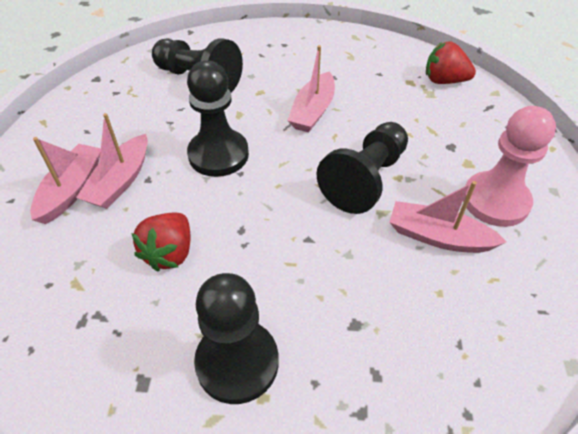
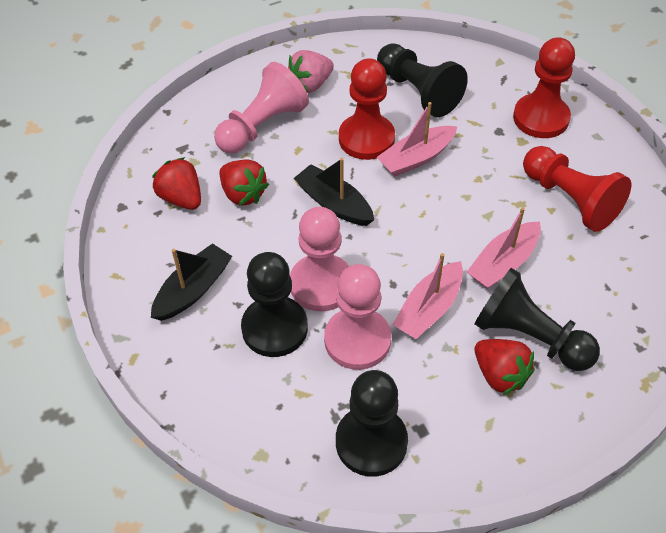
black boat: none = 0 -> [151,243,232,321] [294,158,374,226] = 2
pink boat: [30,137,101,224] [76,113,148,209] [287,45,335,133] [389,181,507,253] = 4 -> [377,102,457,176] [392,253,463,339] [467,207,541,289] = 3
pink pawn: [463,106,556,227] = 1 -> [214,62,309,153] [290,207,349,311] [324,264,391,370] = 3
pink strawberry: none = 0 -> [288,50,334,93] = 1
red pawn: none = 0 -> [339,58,395,160] [513,37,575,138] [523,146,631,232] = 3
red strawberry: [132,213,190,272] [426,42,476,84] = 2 -> [152,157,201,210] [220,159,269,206] [475,339,534,395] = 3

